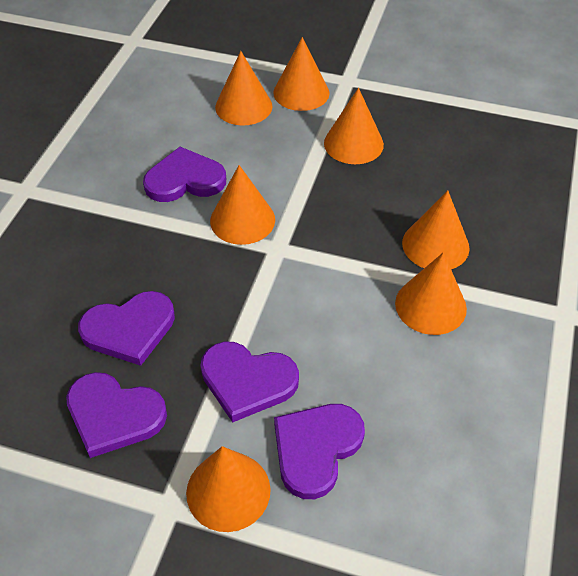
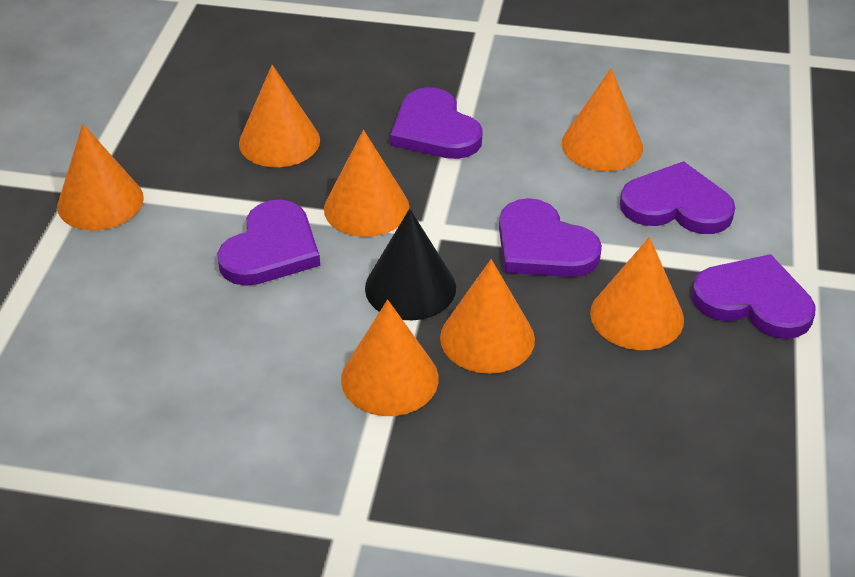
black cone: none = 0 -> [365,209,456,320] = 1

